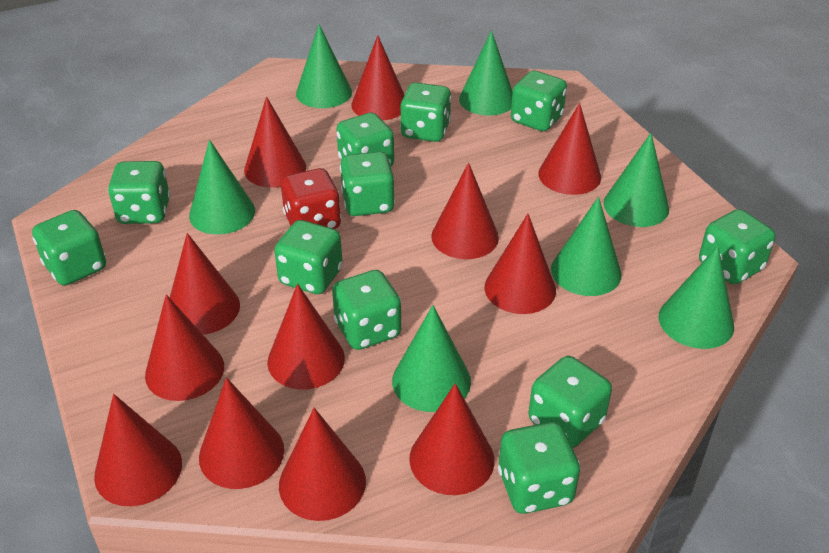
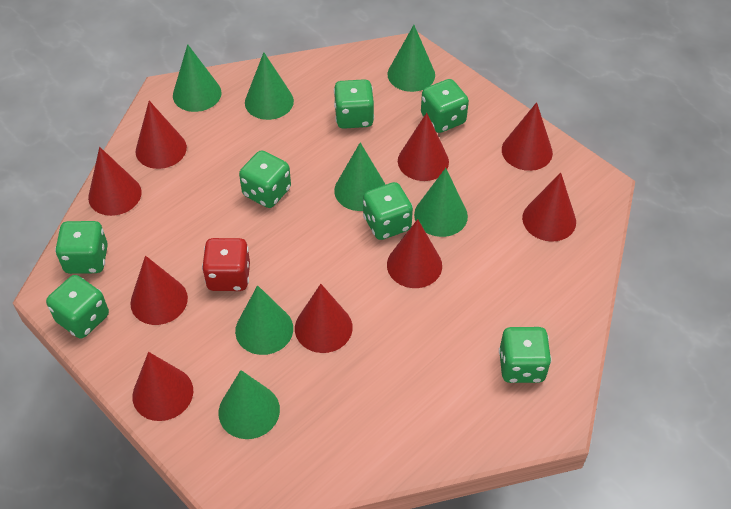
green dice: [32,210,106,286] [108,161,170,224] [274,220,343,294] [332,270,401,350] [336,113,394,166] [340,152,395,216] [400,82,452,142] [498,422,580,514] [511,71,567,131] [528,356,612,448] [699,209,776,284] = 11 -> [46,275,109,338] [55,221,108,274] [239,150,291,208] [334,79,374,129] [363,182,413,240] [421,79,469,133] [499,327,552,383] = 7
red cone: [94,394,182,506] [145,294,224,401] [170,233,240,335] [199,377,284,489] [244,96,306,188] [267,284,345,389] [279,408,366,521] [351,35,405,120] [409,383,495,495] [431,163,499,259] [484,214,556,314] [538,103,601,195] = 12 -> [88,147,142,216] [130,255,188,325] [132,352,193,421] [136,101,187,169] [295,284,353,353] [387,219,442,288] [398,113,449,181] [502,102,553,171] [522,173,576,242] = 9

